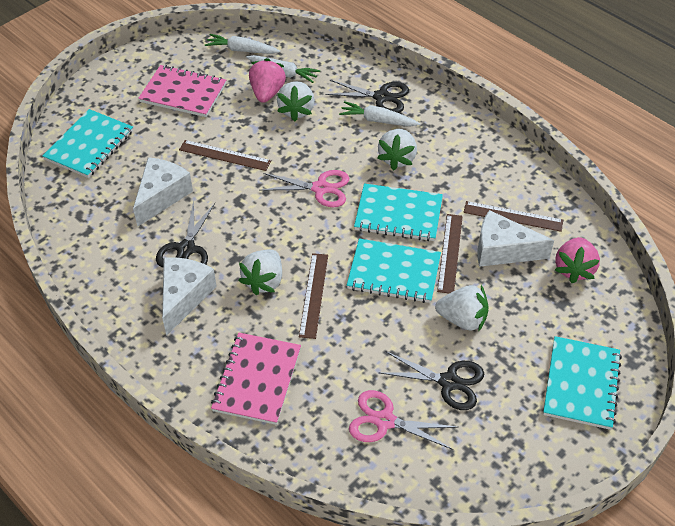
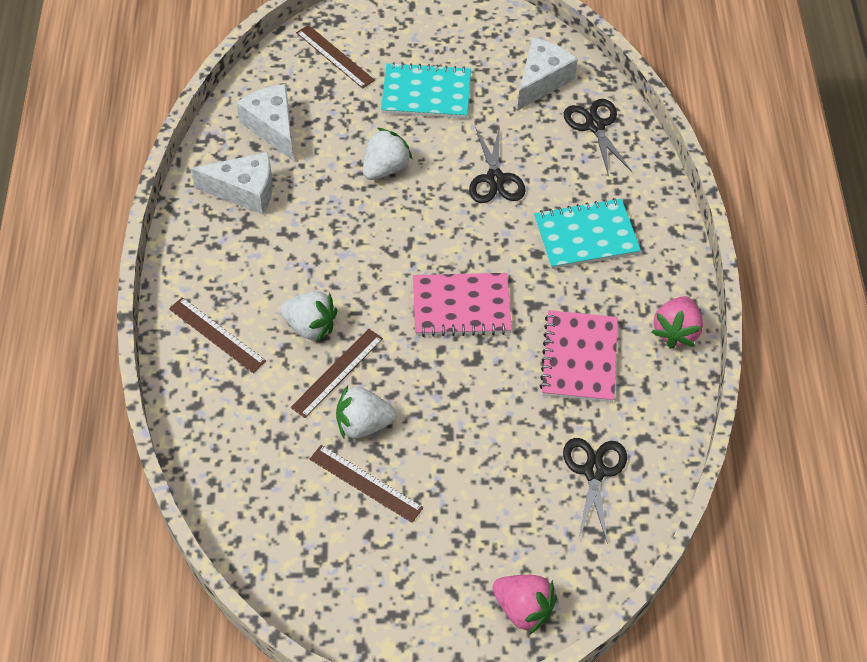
pink scissors: [259,170,349,207] [349,390,459,450] = 2 -> none = 0
turquoise notebook: [42,109,133,178] [347,239,441,303] [354,183,443,241] [543,336,622,430] = 4 -> [381,62,471,118] [534,198,641,269] = 2
white carrot: [205,34,280,54] [246,55,320,83] [339,101,420,126] = 3 -> none = 0
white strawberry: [238,250,282,295] [277,81,315,122] [377,129,417,170] [435,285,489,332] = 4 -> [280,291,337,343] [336,385,397,438] [363,128,413,180] = 3

